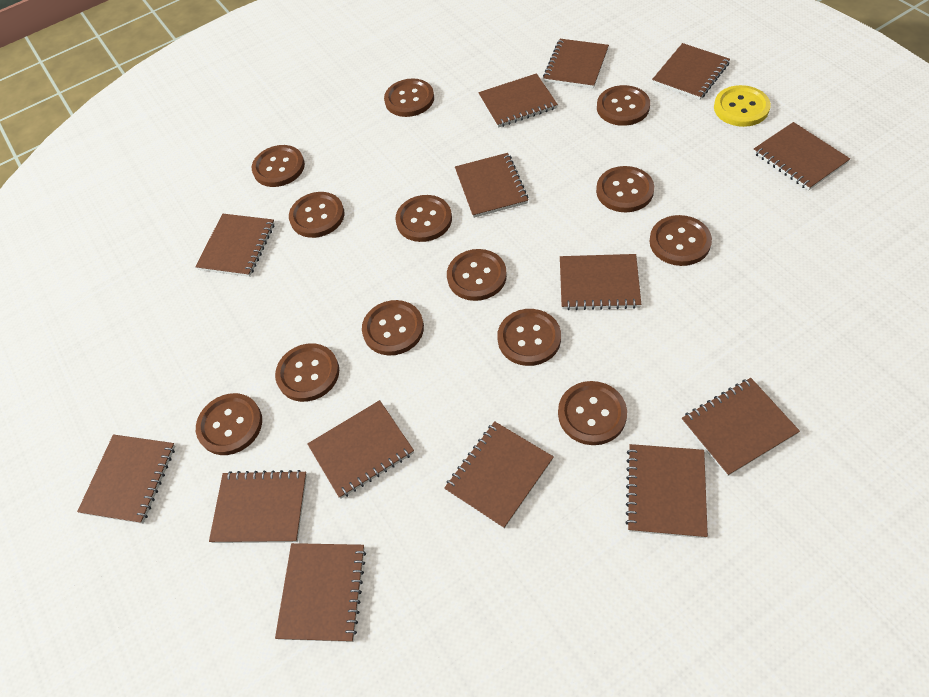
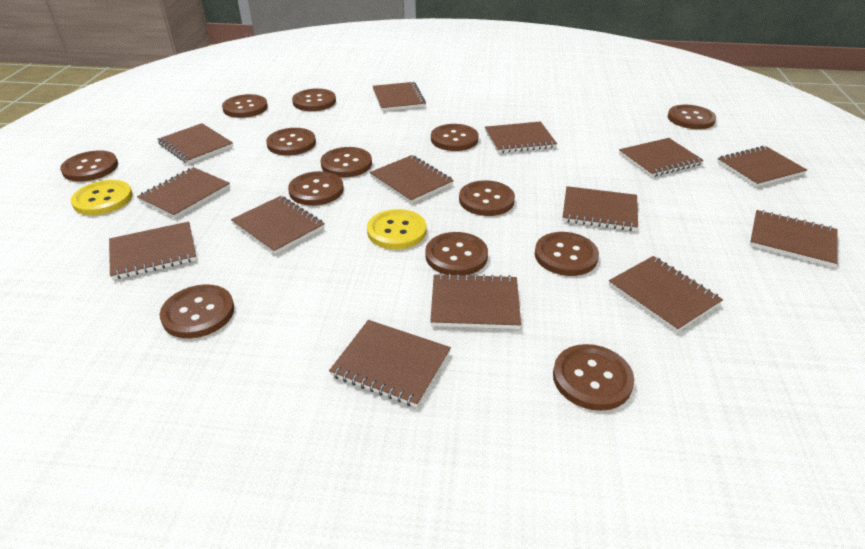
yellow button: [714,85,771,127] = 1 -> [71,180,133,215] [367,209,426,249] = 2

